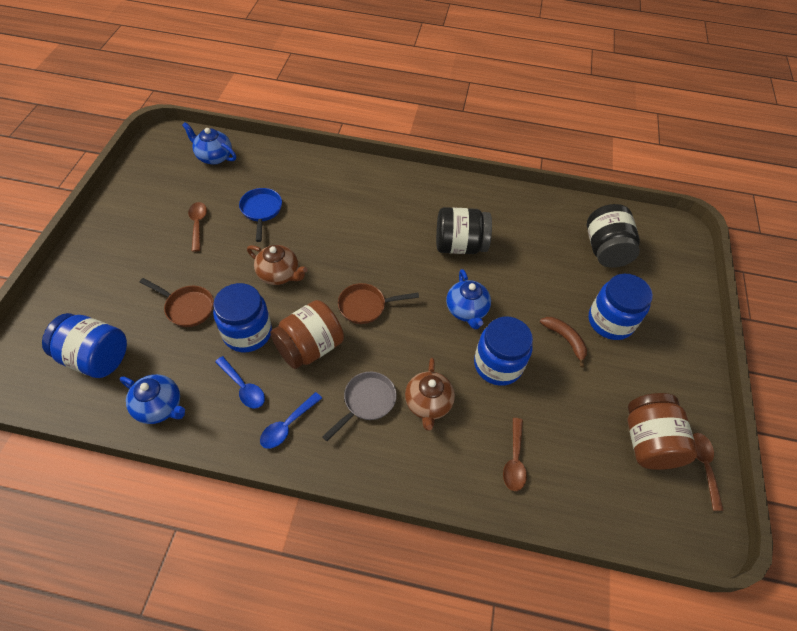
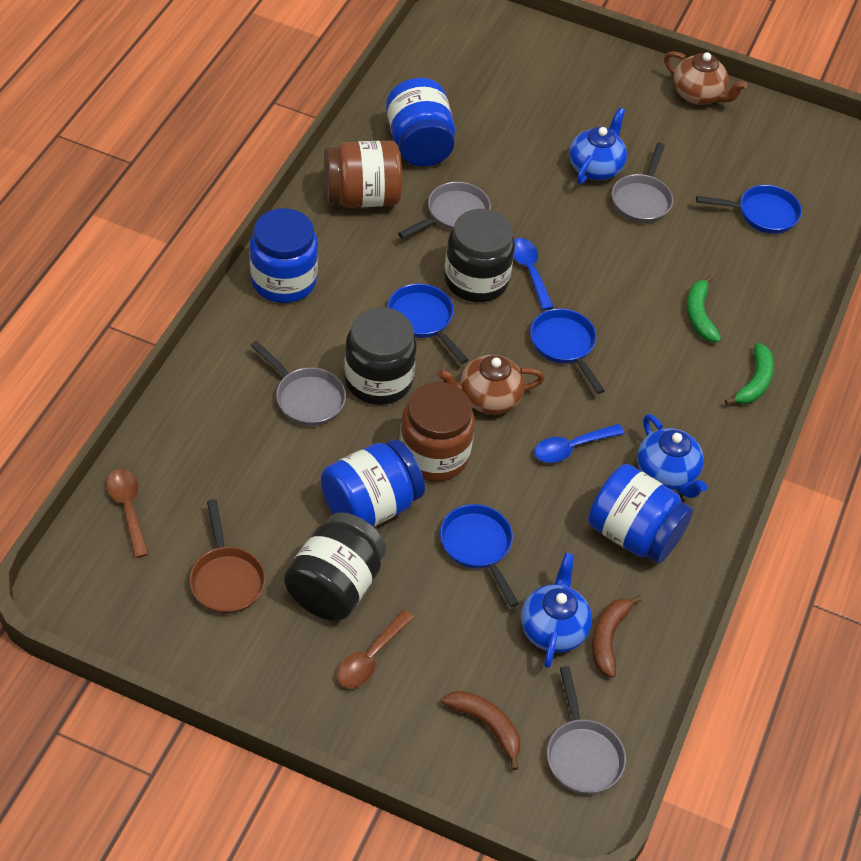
black jar: [436,207,492,254] [587,204,640,268] = 2 -> [284,512,386,621] [344,307,417,405] [444,209,515,302] = 3
blue pan: [239,188,282,242] = 1 -> [387,284,468,364] [440,504,519,607] [530,308,605,394] [696,185,802,234] = 4
brown banana: [540,317,587,368] = 1 -> [442,691,520,770] [592,595,642,678] = 2
brown pan: [140,278,214,327] [338,283,419,324] = 2 -> [189,499,266,614] = 1
brown spoon: [188,202,207,252] [503,418,527,491] [693,433,724,511] = 3 -> [106,469,149,558] [337,610,414,688] = 2
green banana: none = 0 -> [687,275,721,342] [725,343,774,405] = 2
grey pan: [322,372,397,441] = 1 -> [250,341,346,426] [398,182,491,239] [547,666,626,794] [612,143,673,223] = 4

